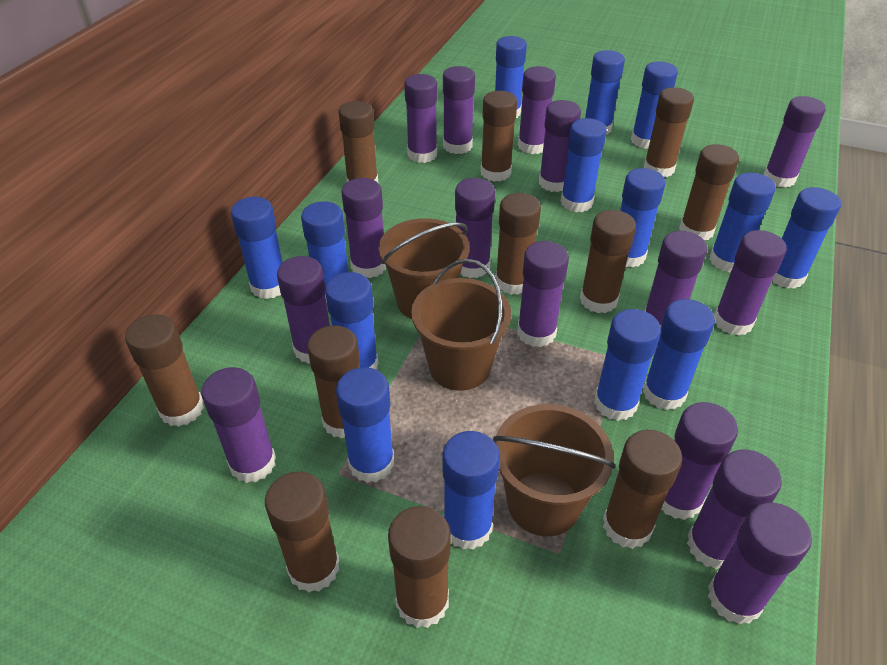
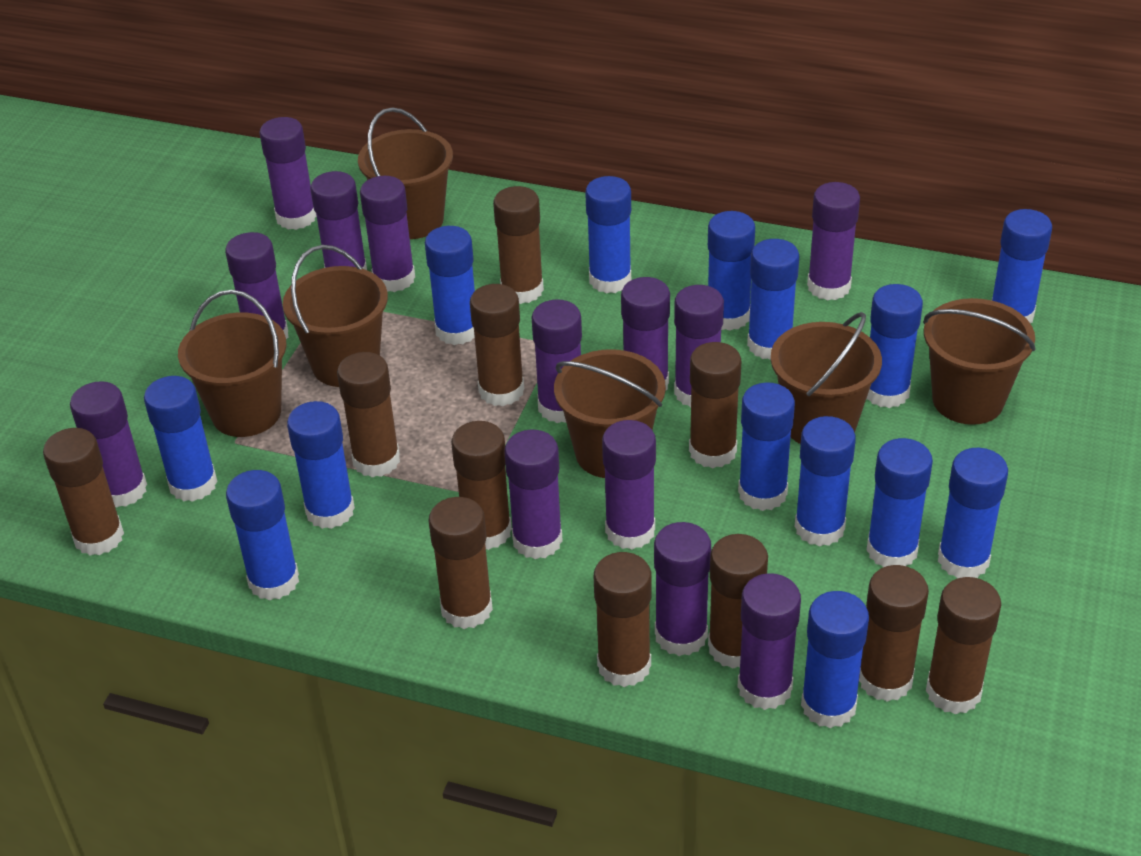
brown bucket: [378,218,470,319] [411,259,511,391] [493,404,615,536] = 3 -> [178,290,286,437] [283,245,388,387] [358,107,453,239] [554,349,666,478] [771,312,882,444] [923,298,1036,425] = 6
purple glue stick: [201,367,276,483] [277,256,330,364] [342,178,386,278] [404,74,437,163] [443,66,475,154] [455,178,495,278] [517,241,569,347] [518,66,556,154] [539,100,581,192] [645,231,707,328] [661,402,738,520] [687,450,782,569] [708,503,812,625] [714,230,787,336] [763,96,826,188] = 15 -> [70,381,147,508] [225,232,289,339] [259,117,316,230] [310,171,367,270] [360,176,415,292] [504,430,563,559] [532,299,582,423] [602,420,656,550] [621,277,670,390] [654,522,711,656] [674,285,724,407] [738,573,801,710] [807,182,860,301] = 13

